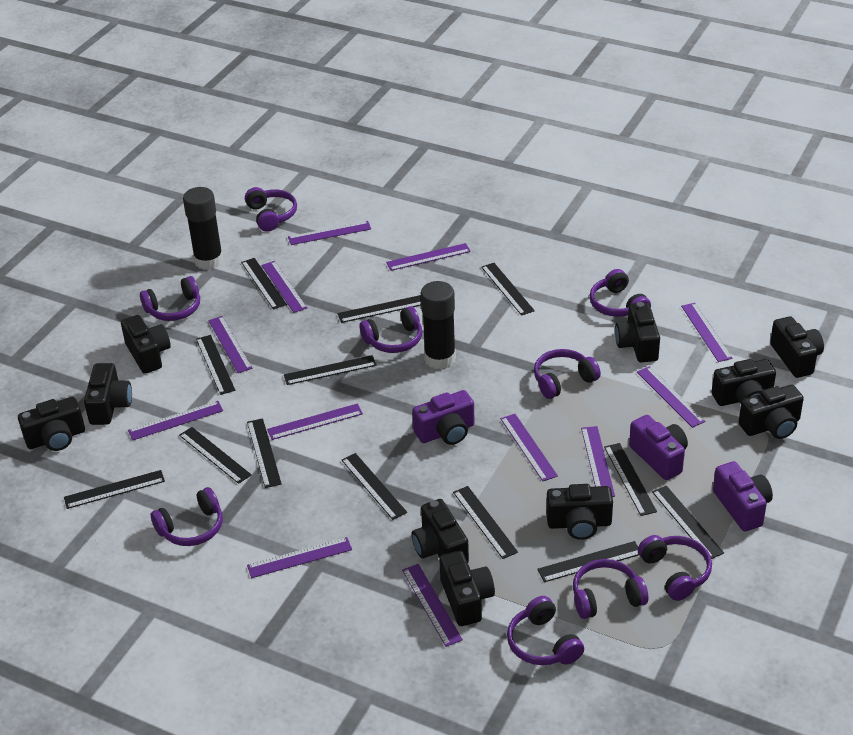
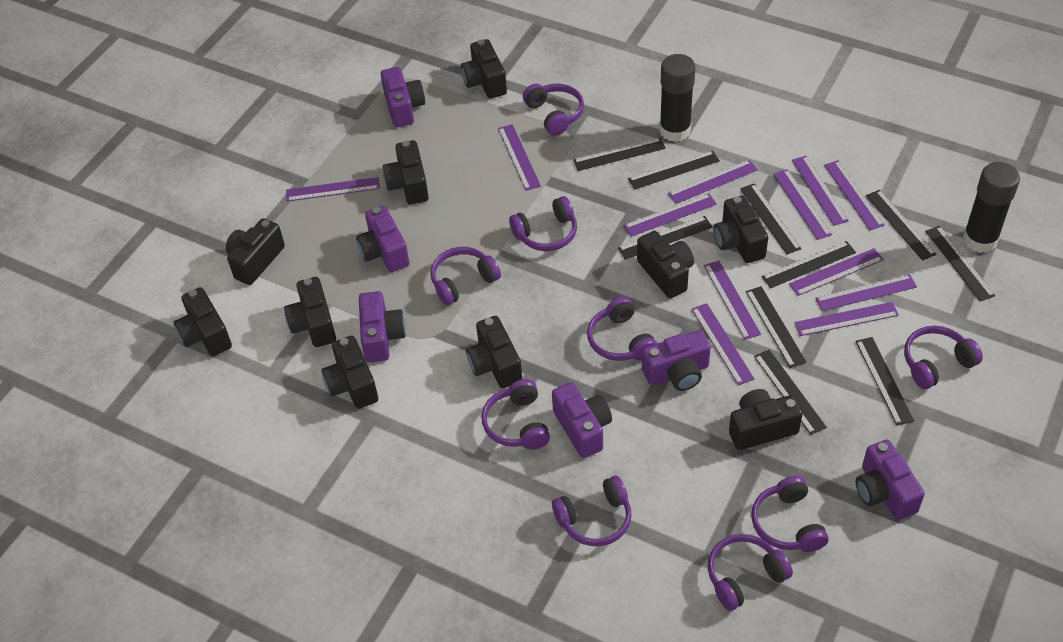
black ruler: [64,470,165,509] [179,427,252,484] [196,335,235,395] [241,258,287,309] [247,418,282,488] [284,355,377,385] [337,295,421,323] [341,453,407,520] [453,486,518,559] [481,263,535,316] [537,541,639,582] [604,443,657,516] [652,486,724,559] = 13 -> [573,138,666,171] [618,216,713,260] [628,150,720,189] [740,183,802,254] [746,286,807,368] [754,350,827,435] [762,241,856,288] [856,337,914,425] [866,190,937,261] [925,226,995,302] = 10
purple camera: [412,390,475,445] [629,415,688,480] [713,461,773,531] = 3 -> [356,206,409,272] [359,291,406,362] [381,67,425,127] [552,382,612,458] [642,330,711,391] [855,440,925,520] = 6

